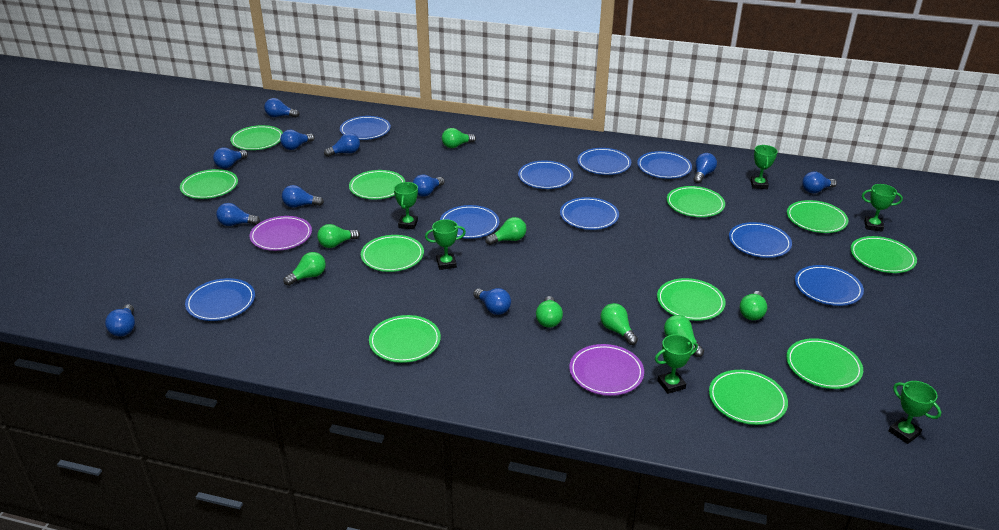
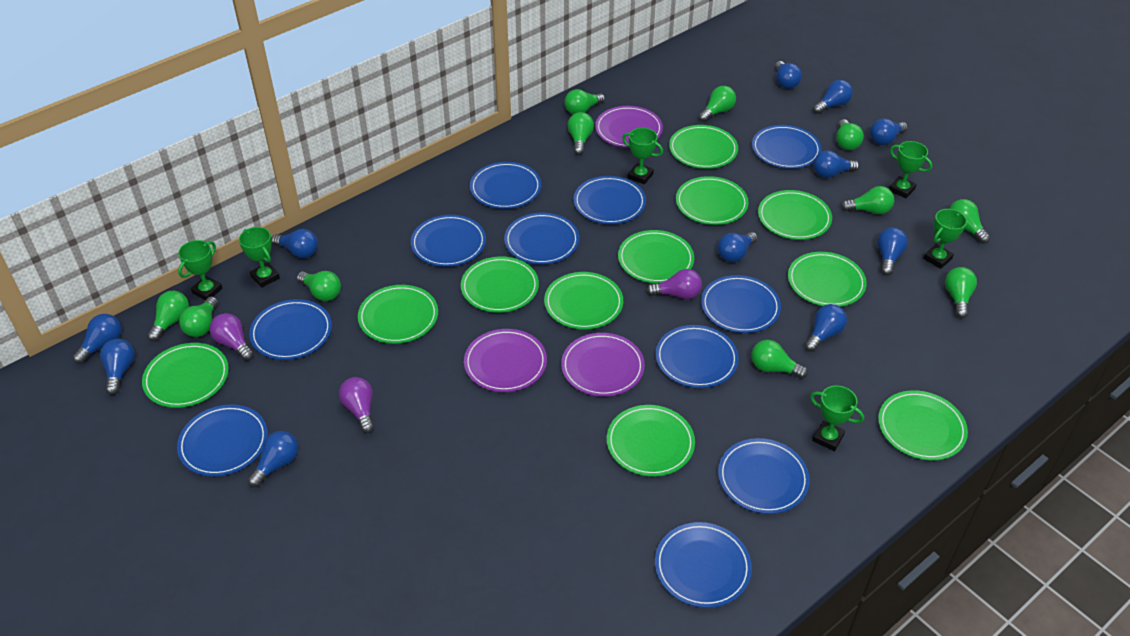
blue plate: [185,278,255,321] [340,116,391,140] [440,205,499,239] [518,160,573,189] [560,197,619,230] [577,148,631,175] [637,151,692,179] [729,222,792,258] [795,265,864,306] = 9 -> [177,405,268,476] [249,299,332,360] [411,215,486,267] [470,162,541,209] [504,213,579,265] [573,176,646,224] [655,522,752,608] [656,325,739,388] [701,275,781,333] [718,438,810,514] [752,125,822,169] = 11
green light bulb: [283,252,326,286] [317,224,360,248] [442,128,476,148] [485,217,526,245] [536,296,563,328] [600,303,638,345] [664,315,704,357] [740,291,767,320] = 8 -> [147,291,189,342] [179,297,218,337] [297,271,341,301] [565,89,605,114] [568,112,594,155] [699,86,736,122] [751,340,808,379] [836,119,864,150] [841,186,894,214] [945,267,977,318] [949,199,990,244] = 11
purple light bulb: none = 0 -> [210,313,254,361] [339,377,374,433] [646,269,702,299] = 3
purple plate: [250,216,312,251] [569,344,644,396] = 2 -> [464,329,547,392] [561,333,645,397] [595,106,663,148] = 3

